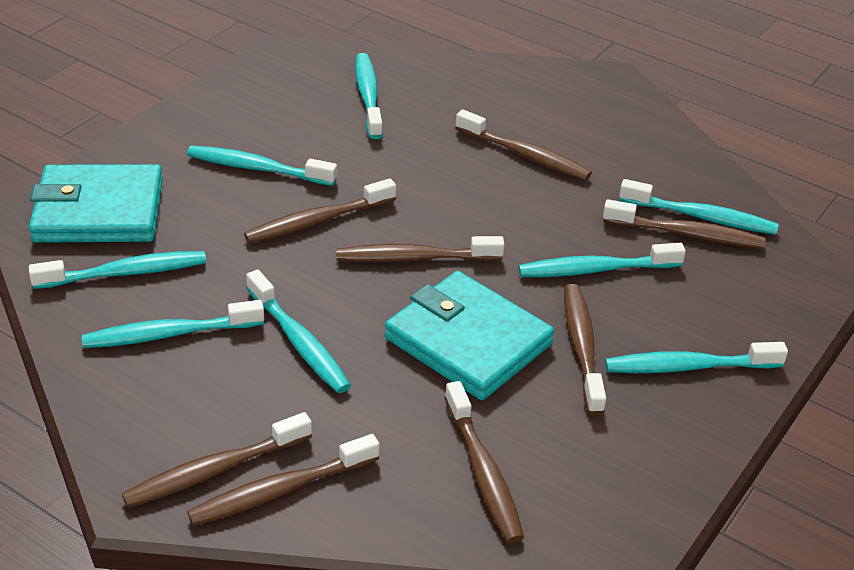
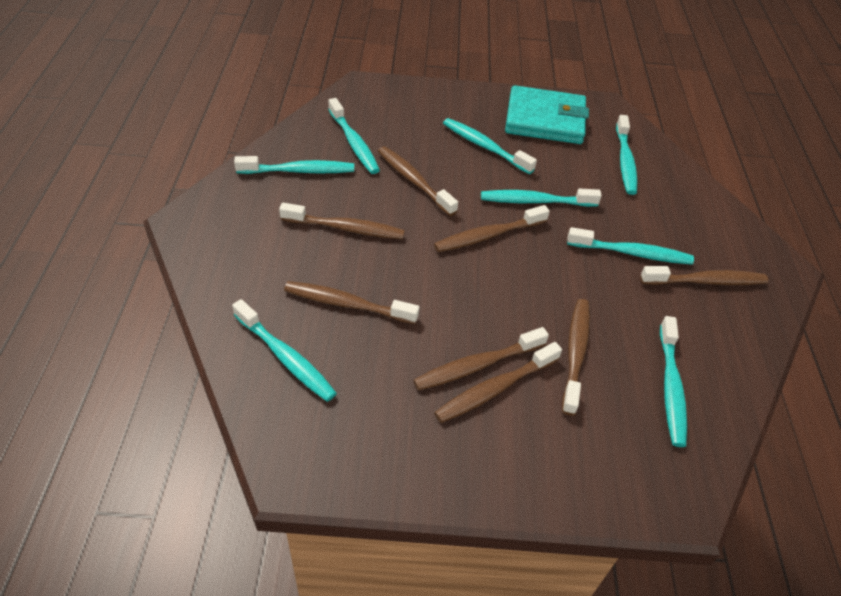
turquoise wallet: [29,164,163,243] [385,271,555,400] = 2 -> [505,85,589,144] = 1

